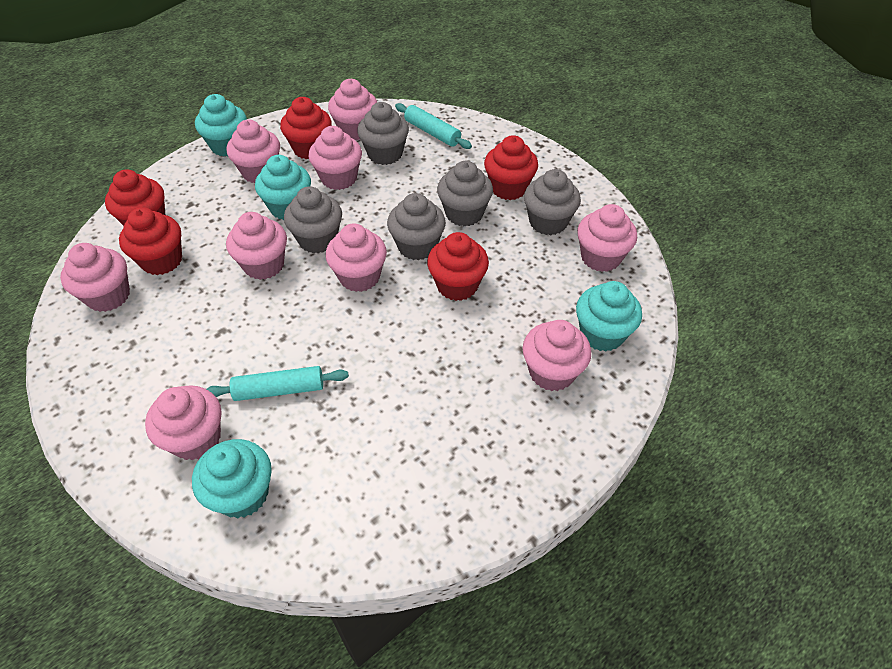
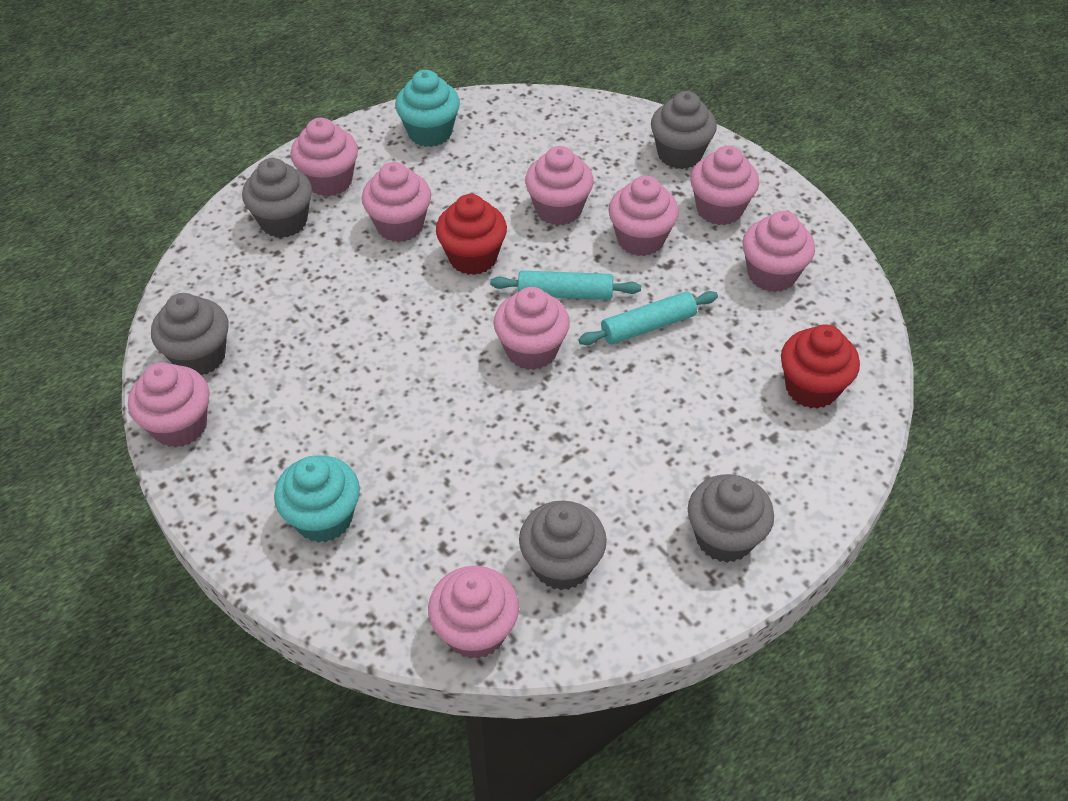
red cupcake: [105,169,165,226] [119,207,182,275] [280,97,332,159] [427,232,489,301] [484,135,538,200] = 5 -> [436,194,507,275] [781,324,860,409] = 2
turquoise cupcake: [192,439,272,518] [195,94,247,157] [255,155,311,220] [576,281,642,352] = 4 -> [274,455,360,543] [395,70,460,147] = 2

